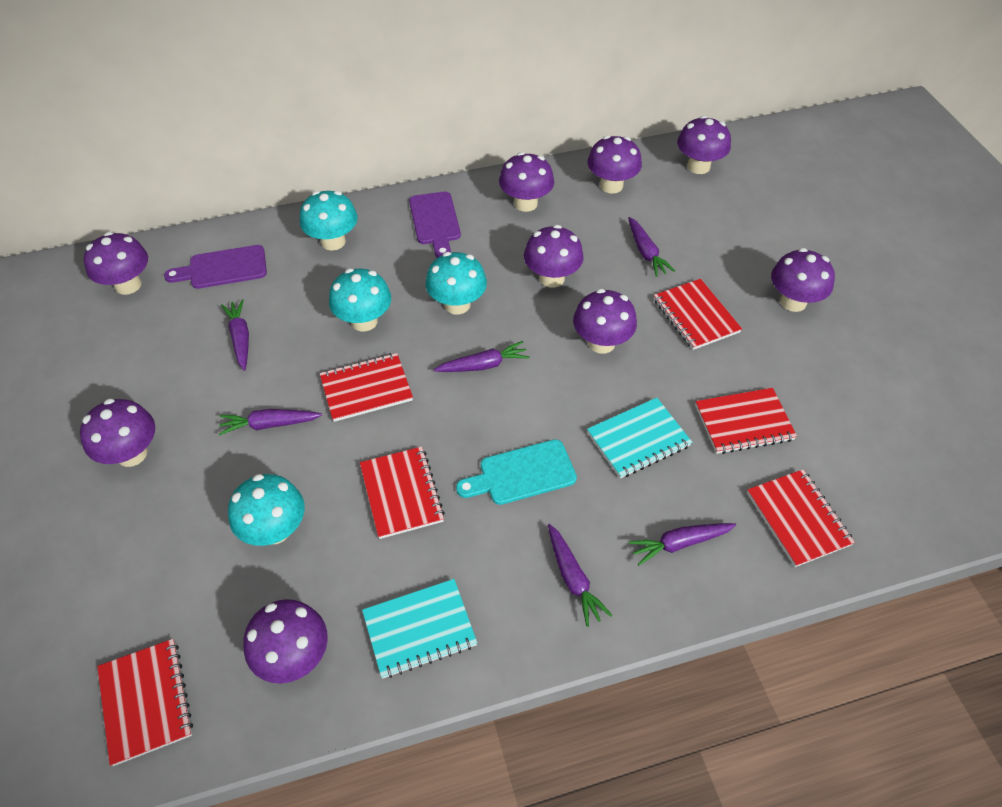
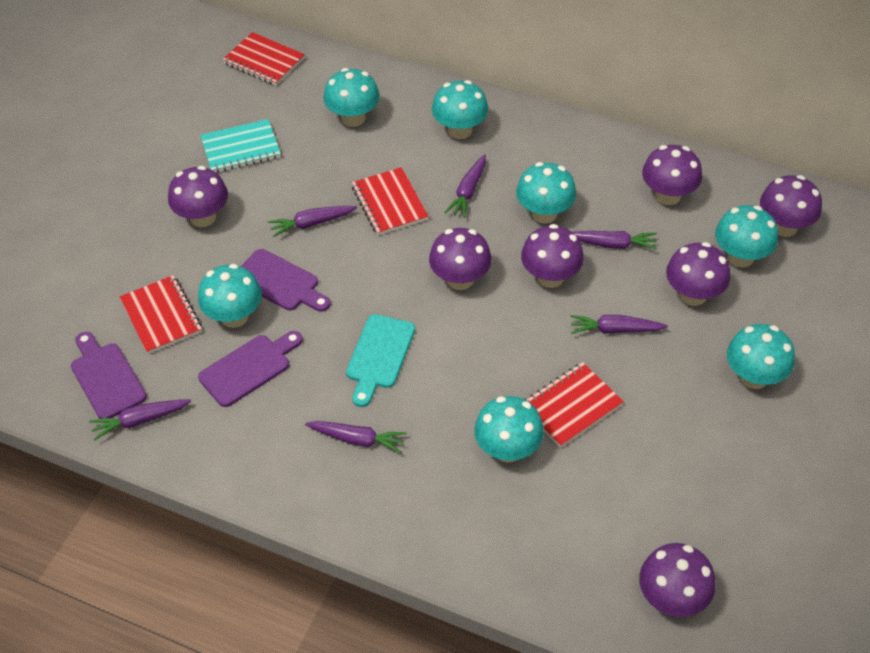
purple cutting board: [164,245,267,289] [409,192,461,258] = 2 -> [71,332,147,419] [198,331,303,407] [240,249,331,312] = 3
purple mushroom: [80,399,155,467] [84,232,148,295] [243,599,328,684] [499,152,554,212] [524,225,584,288] [573,289,637,354] [588,135,642,193] [677,115,731,174] [771,248,835,312] = 9 -> [168,166,228,227] [429,228,492,290] [521,224,584,288] [639,543,716,617] [642,145,702,205] [666,242,730,306] [760,175,822,237] = 7
red notebook: [97,639,193,766] [320,353,413,422] [360,447,445,539] [654,279,742,350] [695,388,797,454] [747,469,855,567] = 6 -> [120,275,202,354] [222,32,305,86] [352,167,429,235] [525,362,624,448] = 4
turquoise mushroom: [228,474,305,546] [300,191,358,250] [329,268,391,331] [426,252,487,315] = 4 -> [198,264,262,328] [323,68,380,127] [432,80,488,139] [474,396,544,463] [516,162,576,223] [715,205,778,268] [727,324,795,389] = 7
turquoise notebook: [362,579,477,678] [587,398,692,479] = 2 -> [200,119,281,173] = 1

